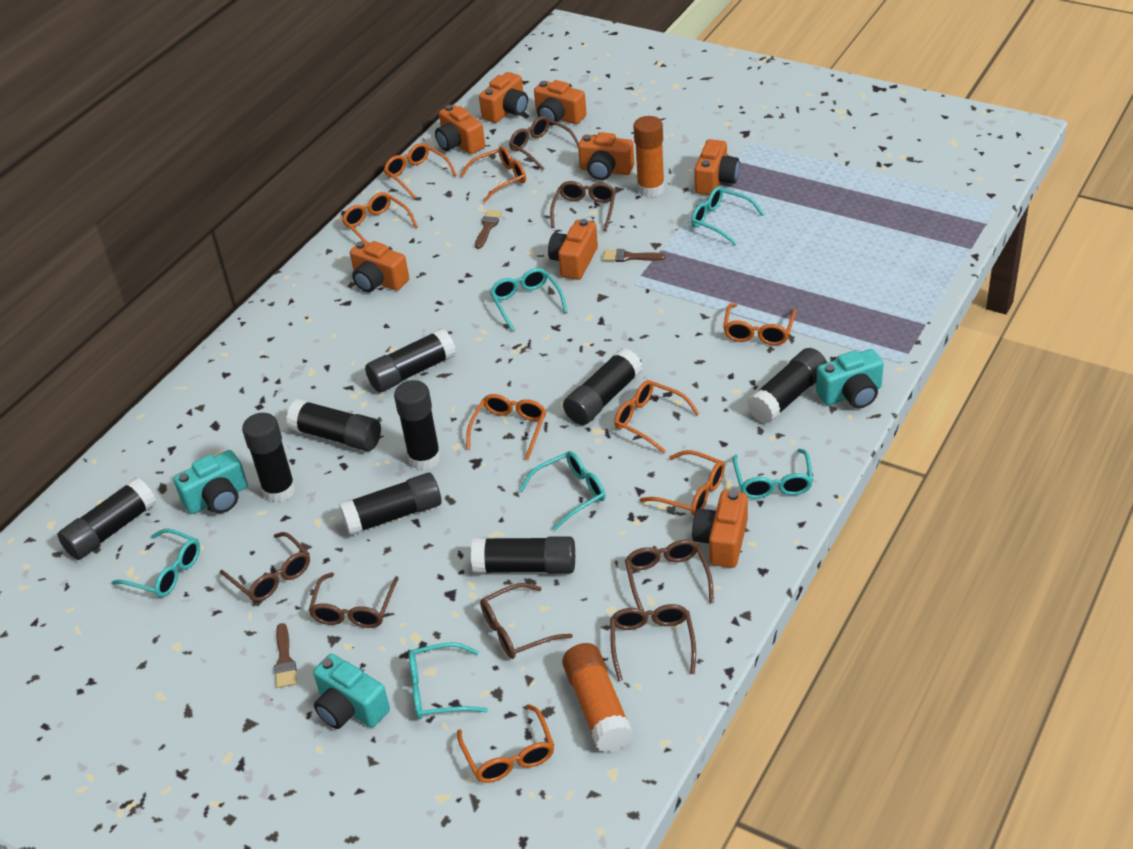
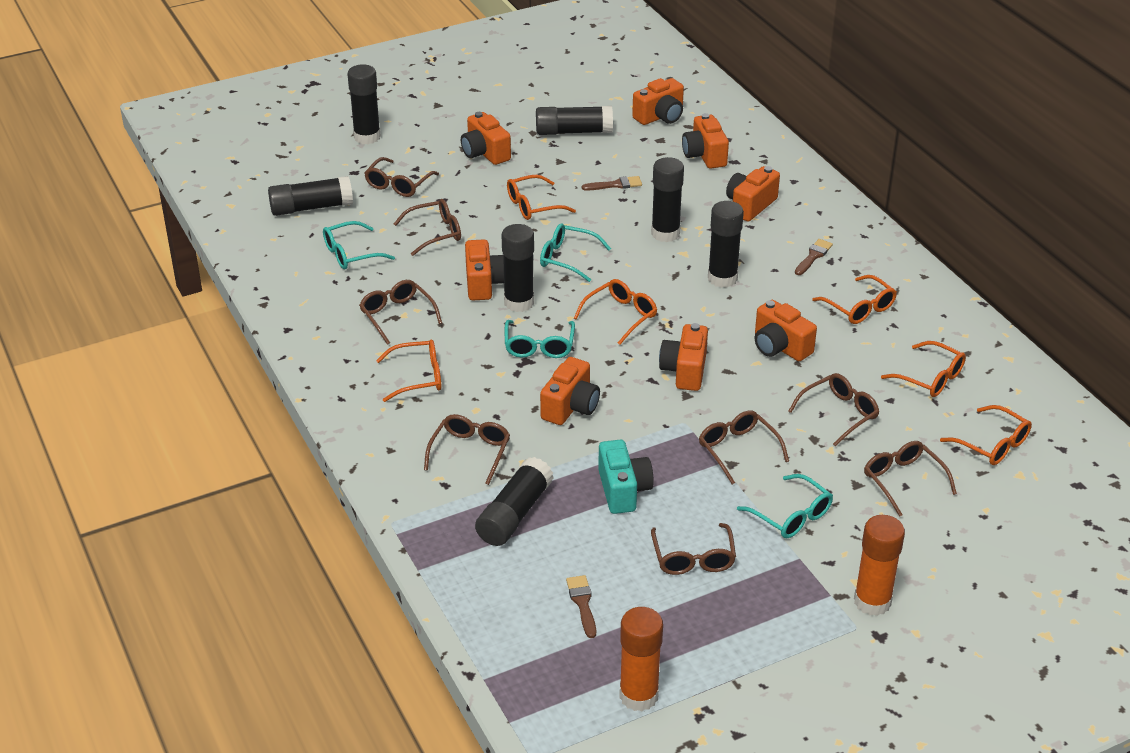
black glue stick: [58,477,156,560] [242,413,296,503] [286,399,381,451] [339,473,442,536] [365,328,456,393] [394,380,441,470] [471,536,575,574] [563,348,643,425] [747,348,827,424] = 9 -> [268,176,353,216] [348,64,381,144] [475,457,554,546] [502,224,534,312] [536,106,613,135] [651,157,684,242] [708,201,744,288] = 7
brown glasses: [220,532,310,602] [308,572,398,628] [480,583,573,659] [509,116,579,170] [550,181,616,231] [610,604,696,681] [625,540,714,611] = 7 -> [359,280,442,345] [364,157,439,197] [394,199,461,256] [424,414,510,485] [651,523,736,575] [699,410,789,485] [788,373,879,446] [864,441,957,517] = 8
orange glasses: [342,192,418,241] [384,143,457,199] [457,704,554,783] [460,146,526,202] [466,394,546,460] [614,380,700,453] [640,450,725,516] [723,303,796,345] = 8 -> [376,340,441,402] [507,175,576,220] [574,279,657,345] [812,275,897,324] [881,341,966,397] [940,405,1032,465] = 6
turquoise camera: [173,450,248,514] [313,654,390,729] [816,349,884,408] = 3 -> [598,440,654,514] = 1
turquoise glasses: [111,529,200,597] [409,642,488,719] [490,268,568,331] [519,451,606,531] [691,187,764,245] [733,449,813,499] = 6 -> [323,221,395,269] [505,320,575,358] [540,223,611,282] [737,474,833,539] = 4

